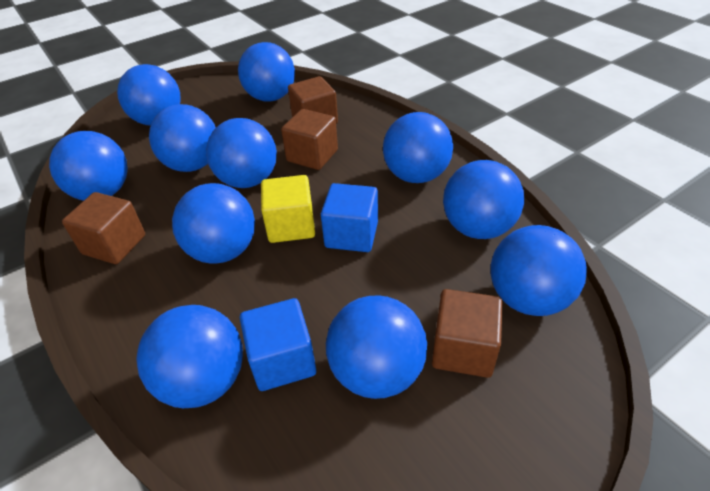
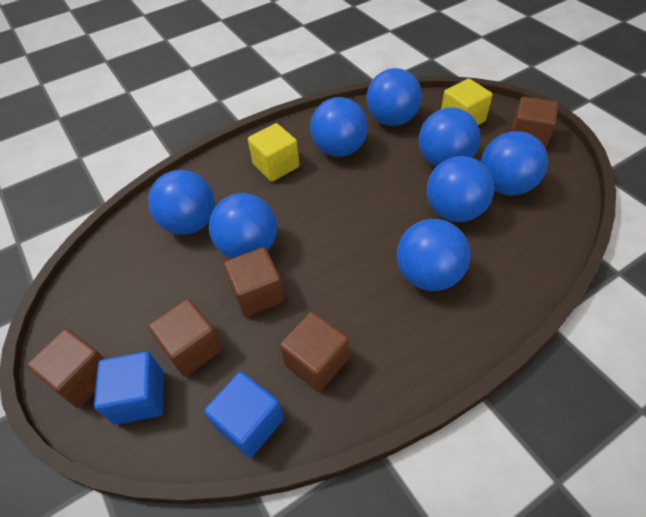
blue ball: [49,131,128,201] [117,64,181,125] [136,305,243,408] [149,104,216,172] [172,183,255,264] [206,118,277,188] [238,42,295,102] [326,295,427,399] [383,112,453,183] [443,160,524,239] [490,225,587,316] = 11 -> [148,170,215,235] [209,193,277,259] [310,97,368,157] [367,68,422,126] [397,219,471,291] [419,107,480,167] [427,156,494,222] [481,131,548,195] = 8
brown cube: [62,192,145,264] [281,109,338,170] [288,76,338,124] [432,289,503,378] = 4 -> [26,329,104,408] [148,299,223,377] [224,247,285,317] [280,312,349,392] [511,97,558,149] = 5
yellow cube: [261,175,315,243] = 1 -> [248,123,300,182] [441,78,493,125] = 2

